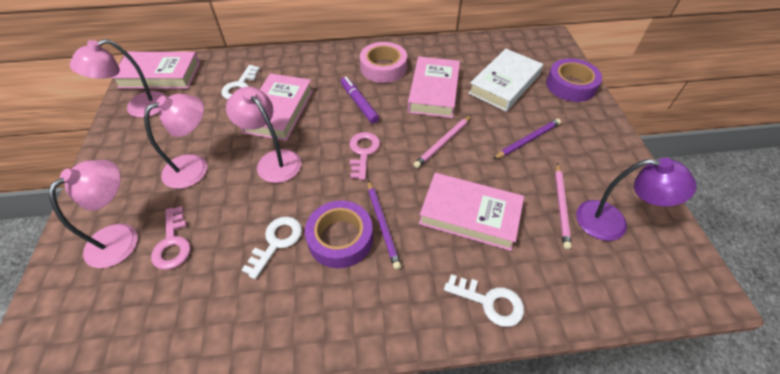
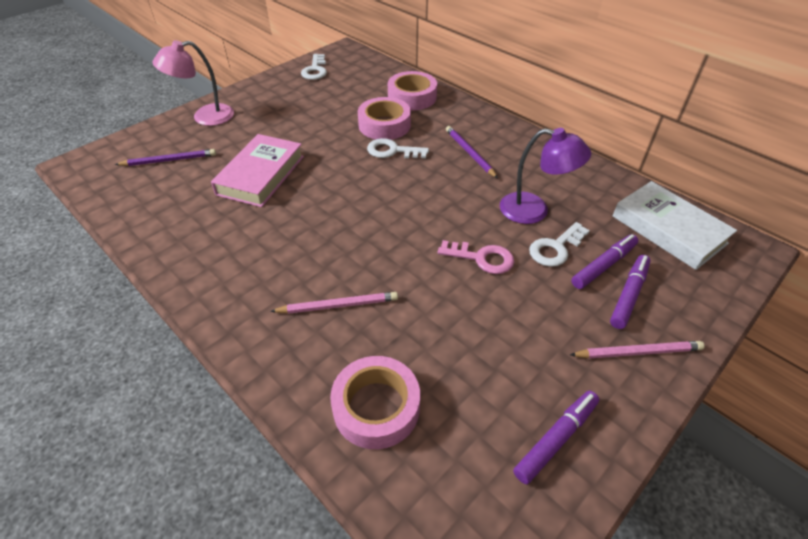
pink book: [111,52,200,89] [240,73,313,141] [408,57,460,118] [419,173,524,251] = 4 -> [211,134,304,207] = 1
pink key: [151,206,191,270] [349,132,380,180] = 2 -> [438,240,514,274] = 1
pink lamp: [48,160,138,268] [70,39,168,118] [144,94,207,189] [226,87,301,183] = 4 -> [153,40,234,126] = 1
pink tape: [360,42,407,83] = 1 -> [330,356,420,449] [358,97,411,140] [388,71,437,110] = 3
purple marker: [341,77,379,124] = 1 -> [513,391,599,484] [571,234,638,289] [610,255,651,329] = 3
purple tape: [305,201,373,268] [546,58,602,102] = 2 -> none = 0

